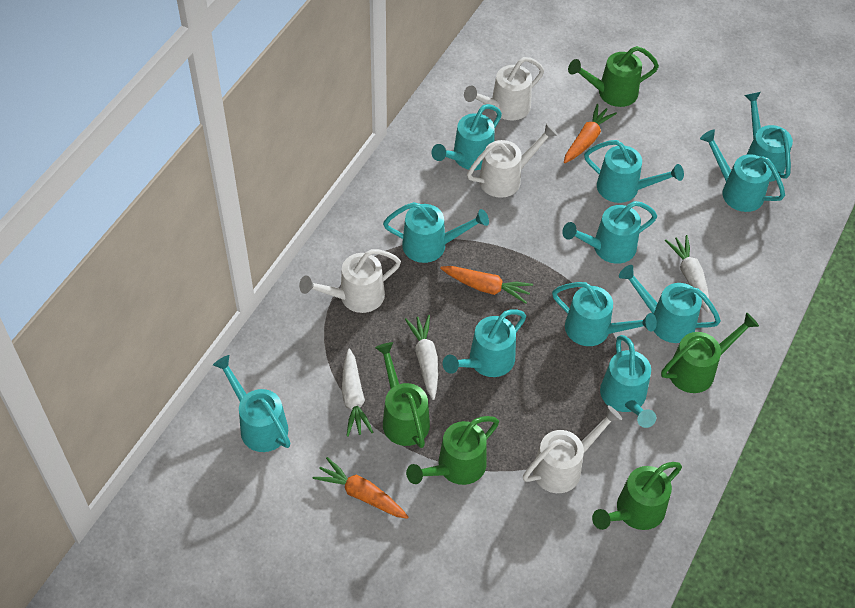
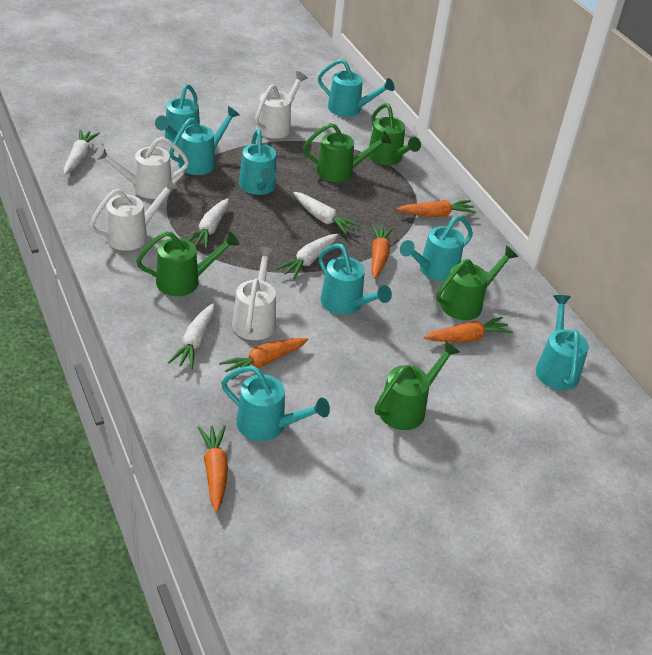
orange carrot: [313,457,408,519] [440,266,533,304] [564,104,617,163] = 3 -> [198,425,228,512] [219,338,308,380] [371,224,393,279] [397,200,477,217] [424,316,513,342] = 5
turquoise watering can: [213,355,290,452] [383,202,489,263] [431,104,502,170] [443,309,526,377] [552,282,657,346] [562,201,657,264] [584,140,684,203] [600,335,656,428] [619,265,721,343] [700,130,785,212] [744,92,793,182] = 11 -> [155,84,200,146] [169,106,240,175] [221,366,330,441] [239,129,276,195] [318,59,395,117] [319,244,392,315] [400,215,473,281] [536,295,589,390] = 8
white carrot: [342,348,374,437] [405,315,438,400] [665,235,710,313] = 3 -> [64,130,100,175] [168,303,215,369] [188,198,229,249] [276,234,338,279] [293,192,360,235] = 5

